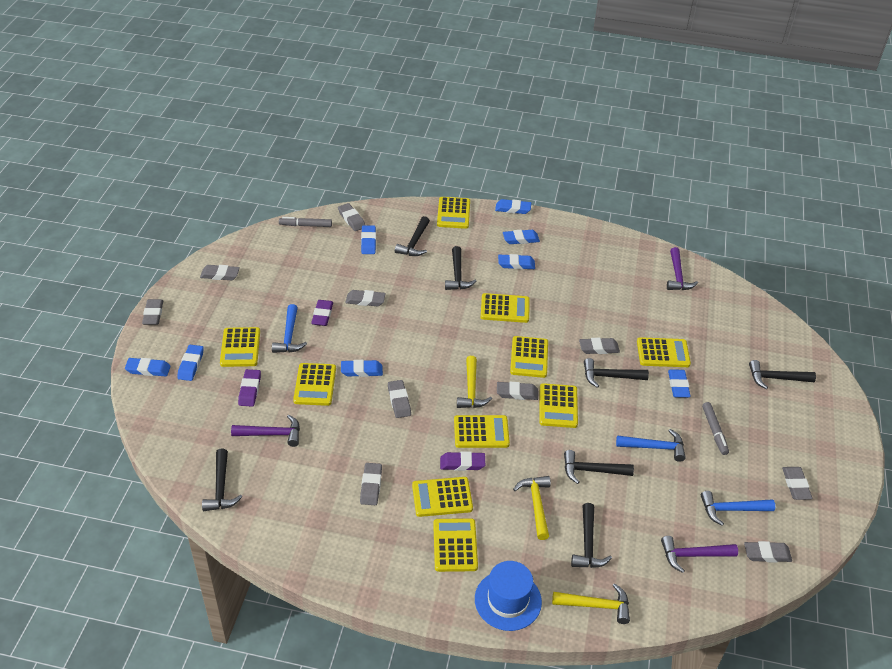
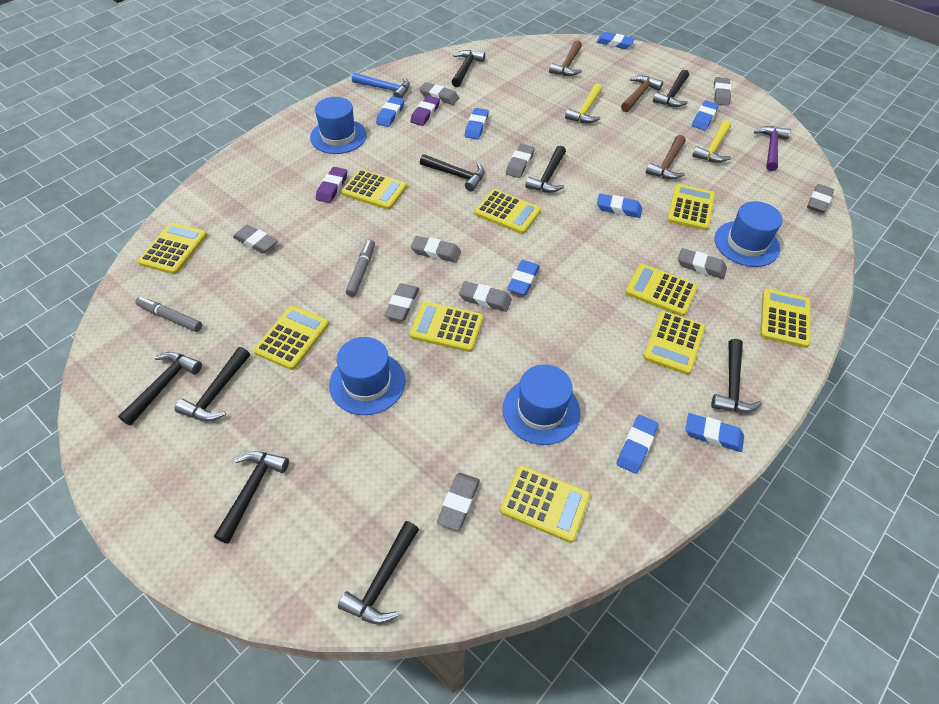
black hammer: [202,449,242,511] [395,216,430,256] [445,246,476,290] [564,450,634,484] [571,503,612,568] [584,358,649,388] [749,360,816,389] = 7 -> [118,352,202,426] [175,347,250,421] [214,451,289,544] [338,521,419,624] [420,154,485,192] [452,50,485,87] [525,146,566,193] [653,70,689,107] [711,339,762,412] = 9
blue hammer: [272,304,307,353] [616,429,686,462] [701,491,775,526] = 3 -> [352,73,410,98] = 1
blue hat: [475,561,542,631] = 1 -> [310,97,367,154] [329,337,405,415] [503,364,580,445] [715,201,783,267] = 4
brown hammer: none = 0 -> [549,40,582,76] [621,76,663,112] [646,135,686,179] = 3
purple eraser: [238,369,261,407] [311,300,333,326] [440,452,485,471] = 3 -> [316,167,348,203] [410,96,440,126] = 2
purple hammer: [231,415,300,447] [661,536,738,573] [667,247,698,290] = 3 -> [754,126,791,171] = 1
yellow hammer: [457,356,492,408] [513,476,551,540] [552,583,630,624] = 3 -> [565,84,602,123] [692,120,731,163] = 2

